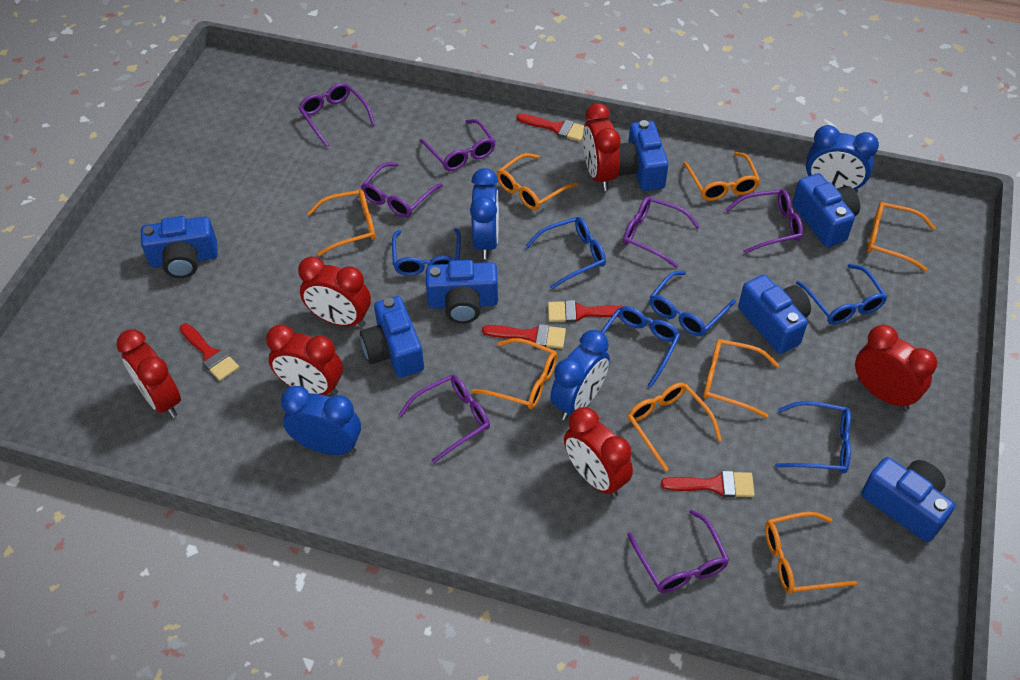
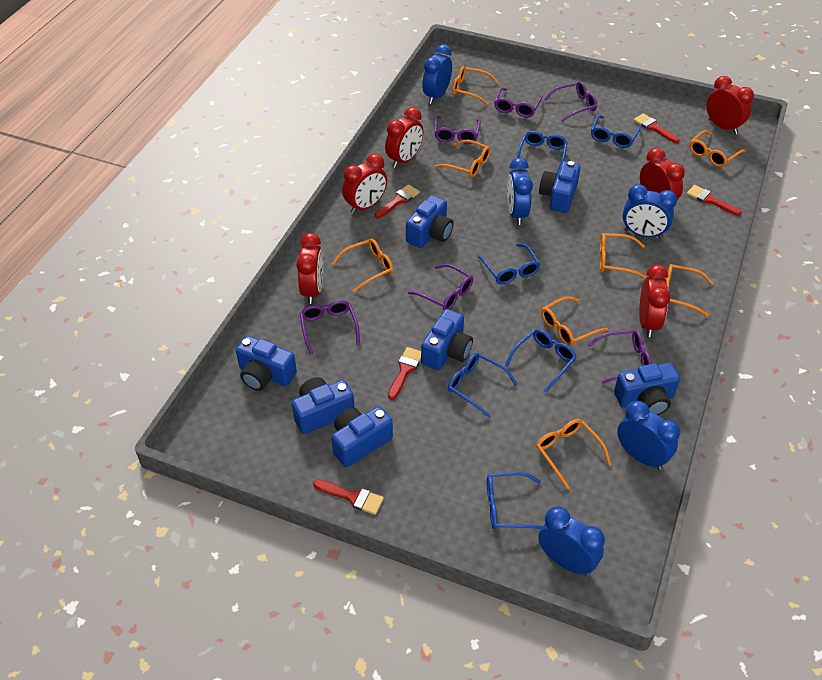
blue clock: [281,386,361,455] [470,168,499,259] [550,330,610,420] [806,125,879,193] = 4 -> [422,44,452,104] [507,158,533,225] [538,506,605,576] [617,401,680,470] [623,184,677,239] = 5
purple glasses: [299,83,375,147] [361,162,443,218] [399,375,490,463] [420,119,496,171] [623,197,700,268] [628,510,729,593] [725,189,803,254] = 7 -> [300,300,360,355] [408,264,473,310] [434,116,481,144] [494,88,543,118] [544,81,597,122] [588,330,652,384] = 6

